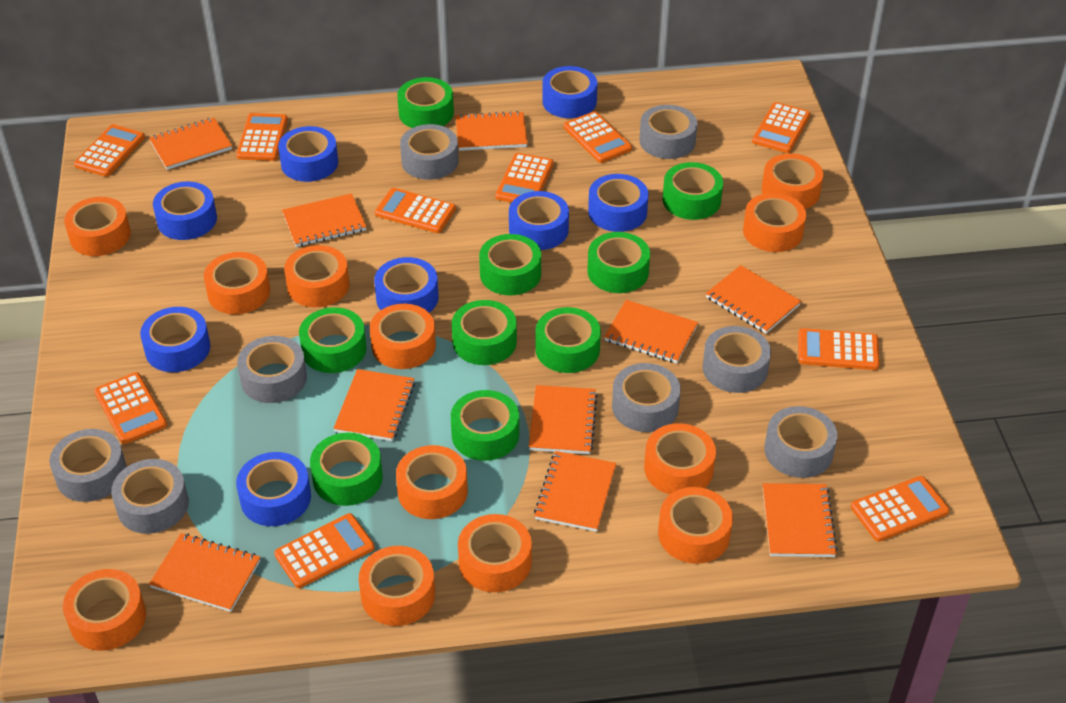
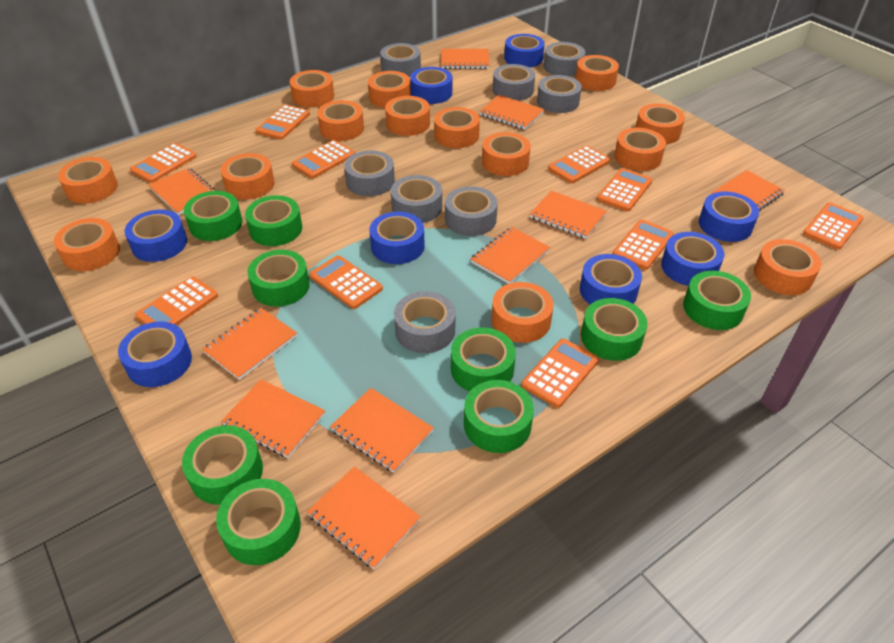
orange tape: [63,569,146,651] [64,197,131,256] [204,252,270,314] [284,245,349,307] [358,546,435,626] [370,304,436,369] [396,445,468,519] [458,514,532,592] [644,423,716,495] [658,487,733,564] [743,193,806,252] [762,154,823,209] = 12 -> [54,218,120,271] [58,157,118,204] [220,153,275,200] [290,70,334,108] [317,100,364,141] [368,71,411,108] [385,96,430,136] [434,107,480,148] [482,132,531,176] [491,282,553,343] [575,55,619,91] [614,128,666,171] [635,104,685,144] [754,239,821,295] = 14

